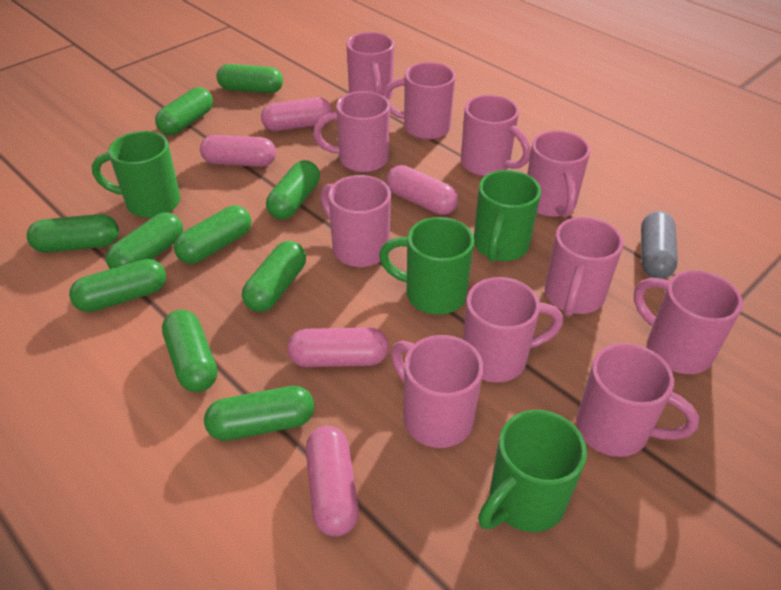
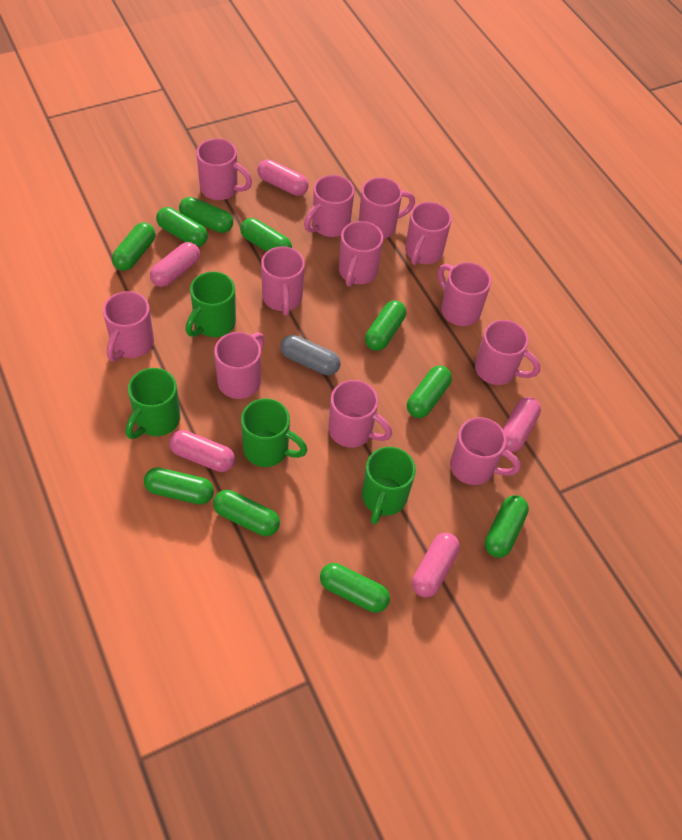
pink mug: [313,91,390,172] [320,175,391,267] [346,32,394,99] [382,62,455,140] [391,335,484,448] [461,95,531,176] [463,277,563,383] [527,131,590,217] [545,217,623,316] [576,343,699,457] [634,270,743,374] = 11 -> [103,291,154,361] [196,138,252,200] [214,332,264,399] [261,247,305,316] [304,175,354,237] [329,380,392,448] [339,221,383,287] [359,177,415,239] [405,202,452,265] [438,262,491,326] [450,417,521,485] [475,320,540,385] = 12

